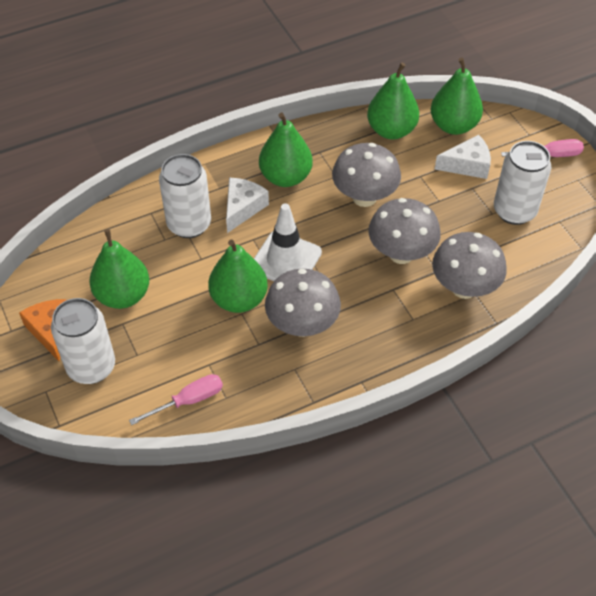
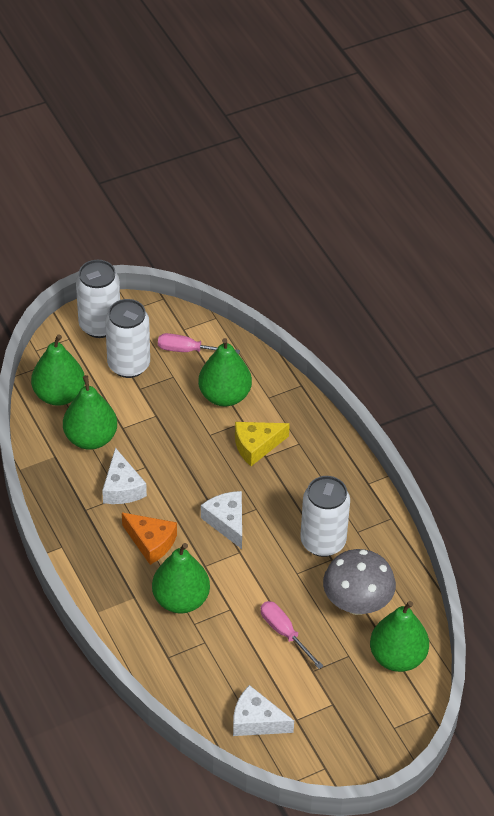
grey mushroom: [265,269,341,337] [332,143,401,207] [368,198,441,264] [432,232,507,299] = 4 -> [323,549,396,615] = 1
white cheese: [226,178,269,233] [435,135,491,179] = 2 -> [102,448,147,504] [201,491,242,549] [233,685,294,736] = 3
white traffic cone: [254,203,322,281] = 1 -> none = 0
yellow cheese: none = 0 -> [235,422,290,466] = 1

